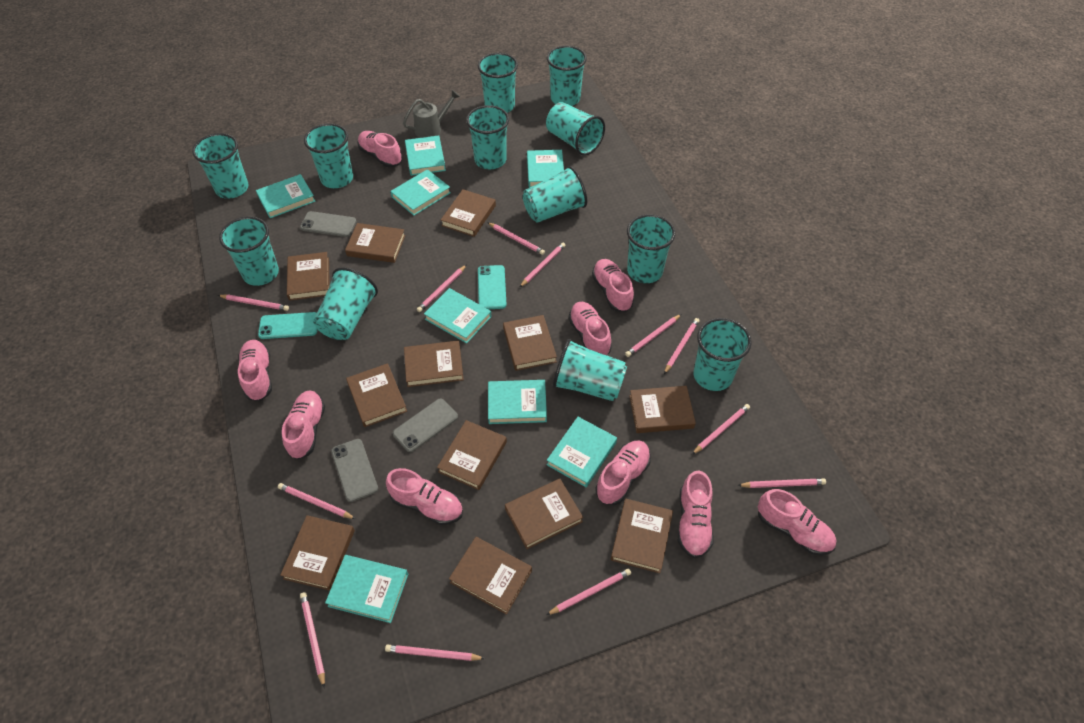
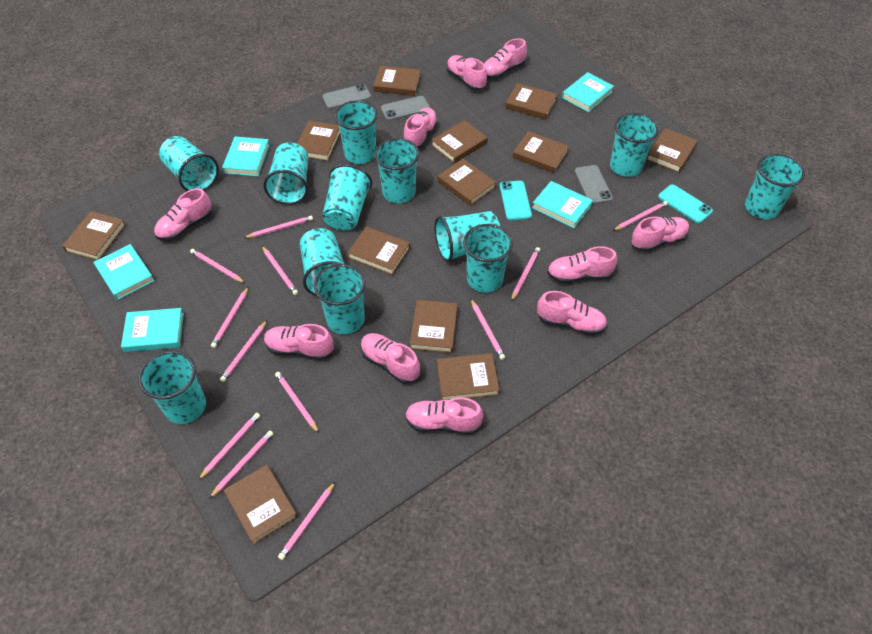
grey watering can: [403,90,460,138] = 1 -> none = 0
pink shoe: [238,340,272,401] [282,390,325,460] [357,131,402,167] [386,468,463,525] [568,302,612,355] [592,259,634,312] [595,440,651,505] [678,470,714,558] [758,489,836,555] = 9 -> [154,188,212,241] [264,324,334,360] [361,333,420,384] [404,108,438,149] [405,397,483,435] [447,55,487,90] [484,38,527,79] [537,291,607,335] [547,246,617,283] [631,217,689,252] = 10
turquoise book: [256,174,315,218] [325,555,408,623] [390,169,451,216] [405,135,446,176] [424,288,492,343] [488,380,547,424] [527,150,564,188] [547,417,617,487] = 8 -> [94,244,155,300] [121,308,184,352] [222,136,270,177] [532,181,593,228] [562,72,614,112] = 5

